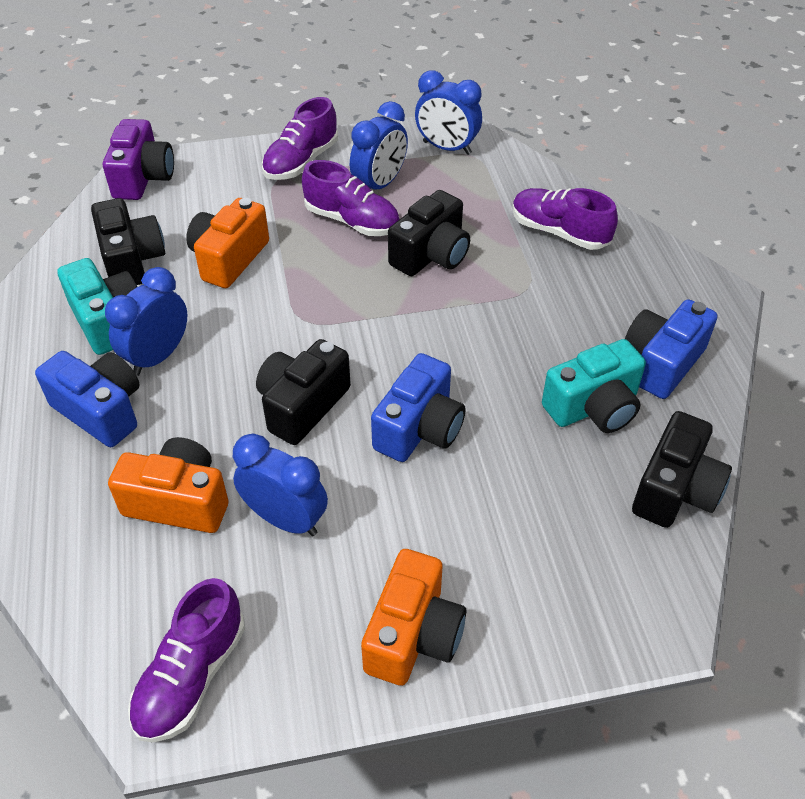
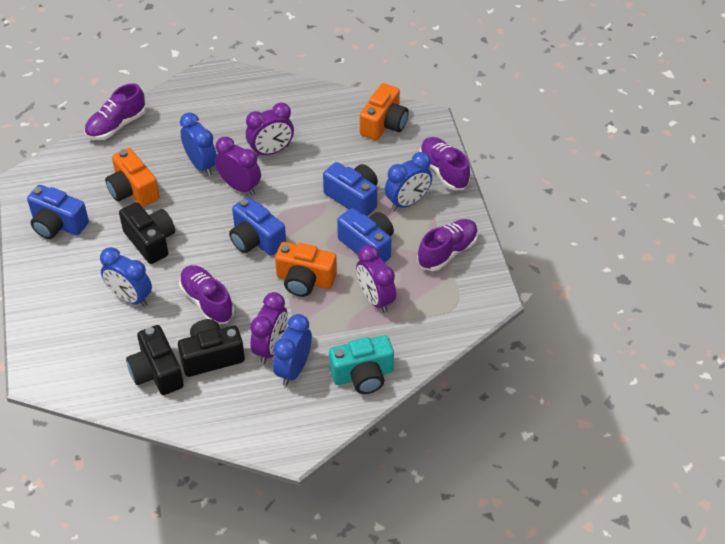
black camera: [91,198,165,285] [256,339,351,445] [388,190,470,276] [632,411,732,528] = 4 -> [119,202,175,264] [126,325,184,395] [178,319,245,377] = 3
blue camera: [35,351,140,447] [371,353,466,462] [625,299,717,399] = 3 -> [27,185,89,239] [229,197,286,256] [323,162,378,216] [337,208,394,263] = 4
purple camera: [103,119,174,200] = 1 -> none = 0
purple clock: none = 0 -> [215,137,261,196] [246,103,294,156] [250,292,288,364] [356,245,396,313] = 4
turquoise camera: [58,258,138,355] [542,339,646,433] = 2 -> [329,335,394,394] = 1

